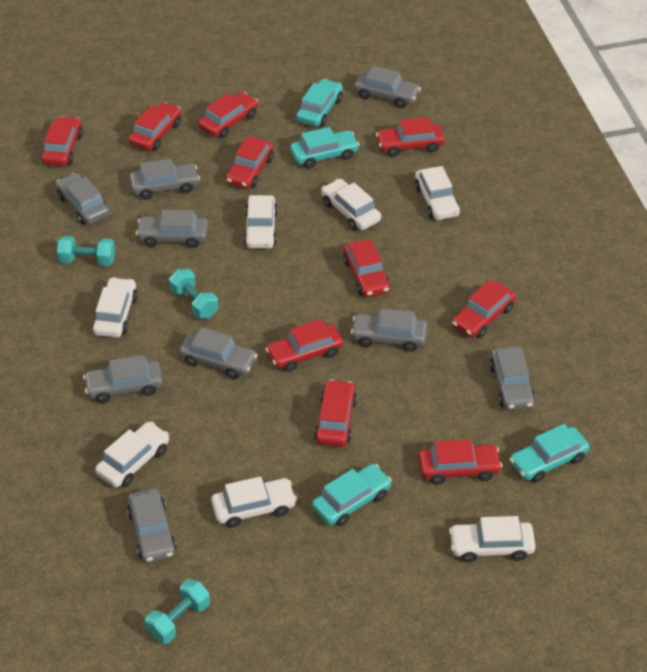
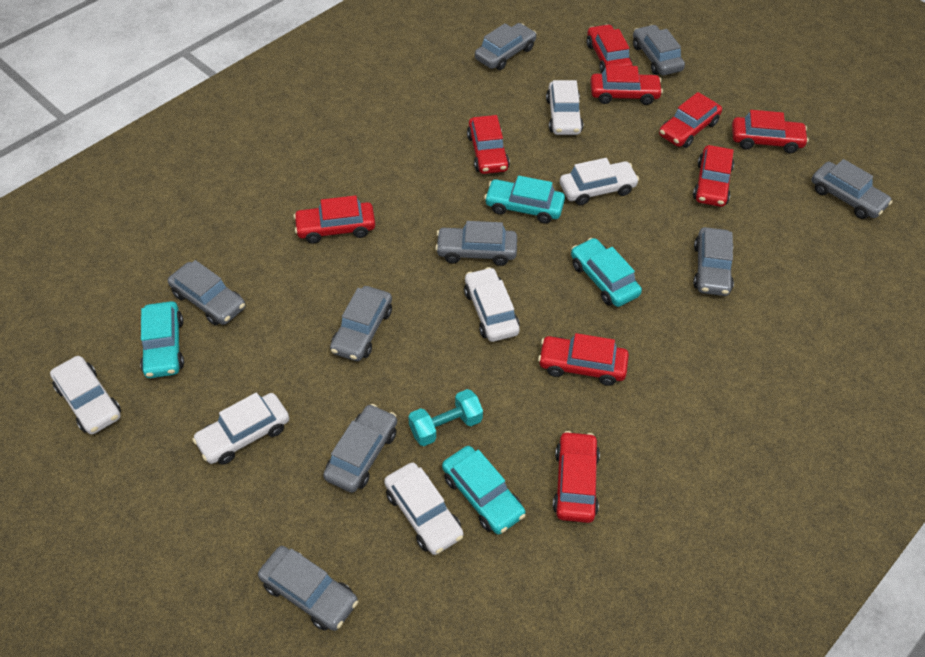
red car: [41,116,83,166] [129,102,182,151] [198,92,258,138] [226,136,274,189] [265,319,343,372] [314,379,357,447] [343,239,390,297] [376,117,445,157] [419,439,502,485] [452,280,516,338] = 10 -> [293,195,375,244] [467,115,510,174] [538,333,629,386] [553,431,600,523] [587,24,632,73] [590,65,663,105] [659,92,722,148] [693,145,734,207] [732,110,809,153] = 9
turquoise dumbbell: [57,236,115,266] [145,579,210,644] [169,269,218,319] = 3 -> [408,389,483,446] = 1
white car: [92,277,138,338] [95,422,169,487] [211,476,297,528] [244,195,278,249] [321,179,381,230] [414,166,460,220] [449,516,536,562] = 7 -> [50,356,121,434] [192,392,289,465] [384,463,463,555] [464,267,520,342] [546,80,583,135] [560,158,639,205] = 6

